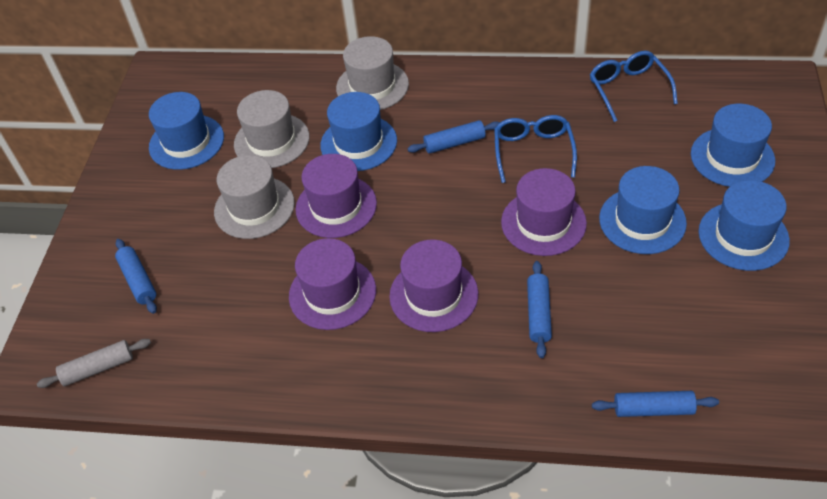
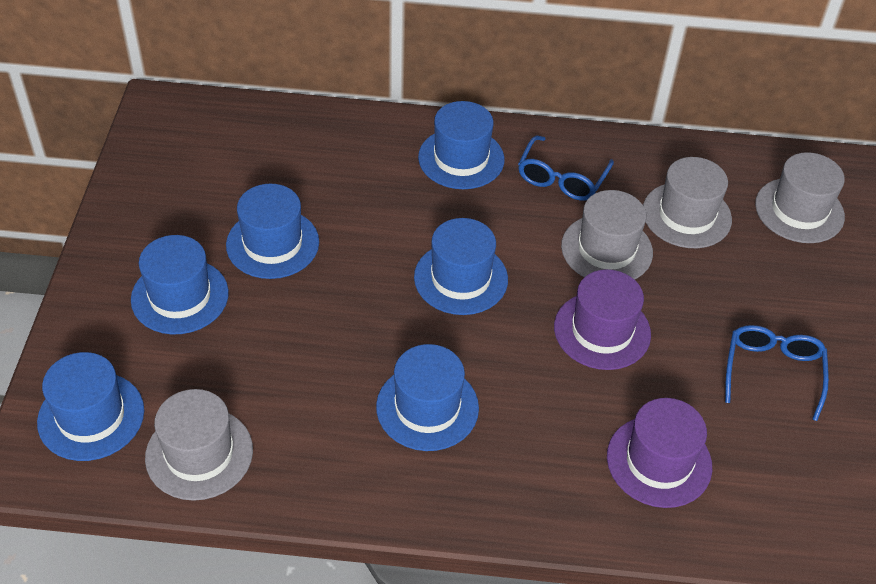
blue hat: [149,92,224,170] [320,92,397,171] [599,166,687,254] [691,104,775,187] [699,180,790,271] = 5 -> [37,352,144,461] [131,235,229,334] [226,184,319,279] [376,344,479,451] [414,218,508,315] [418,101,505,189] = 6
blue rolling pin: [115,239,157,314] [407,120,500,154] [527,261,552,358] [592,391,719,417] = 4 -> none = 0
grey hat: [214,155,295,239] [234,90,309,168] [336,36,409,110] = 3 -> [145,389,253,501] [561,190,653,280] [643,157,732,248] [755,152,845,243] = 4
grey rolling pin: [37,339,151,388] = 1 -> none = 0
purple hat: [289,238,376,330] [296,154,377,238] [389,240,478,332] [501,168,587,256] = 4 -> [554,269,651,370] [607,398,712,508] = 2

